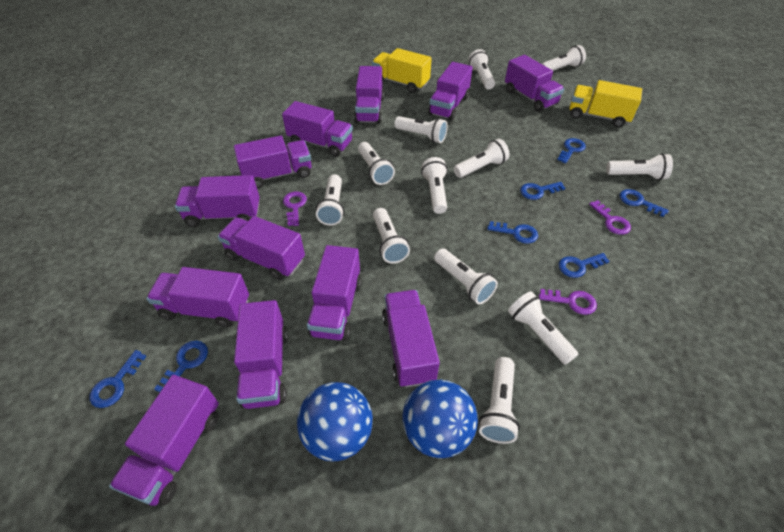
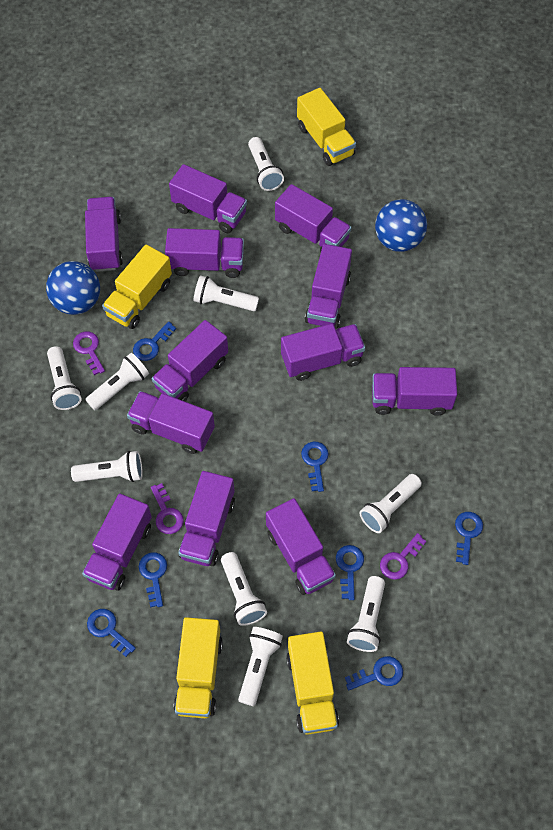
white flashlight: [316,174,344,226] [358,142,395,185] [373,208,410,264] [394,116,448,143] [421,157,448,214] [434,248,498,304] [454,139,510,178] [468,49,495,89] [479,357,520,444] [508,291,579,365] [542,45,586,71] [606,153,673,180] = 12 -> [47,346,82,410] [71,451,143,482] [85,353,149,410] [193,275,259,311] [221,552,267,626] [238,627,283,706] [248,137,284,191] [347,576,385,652] [360,474,422,533] = 9
yellow truck: [372,48,432,93] [570,80,642,127] = 2 -> [102,245,172,329] [173,617,223,718] [286,632,339,735] [297,88,356,166] = 4

